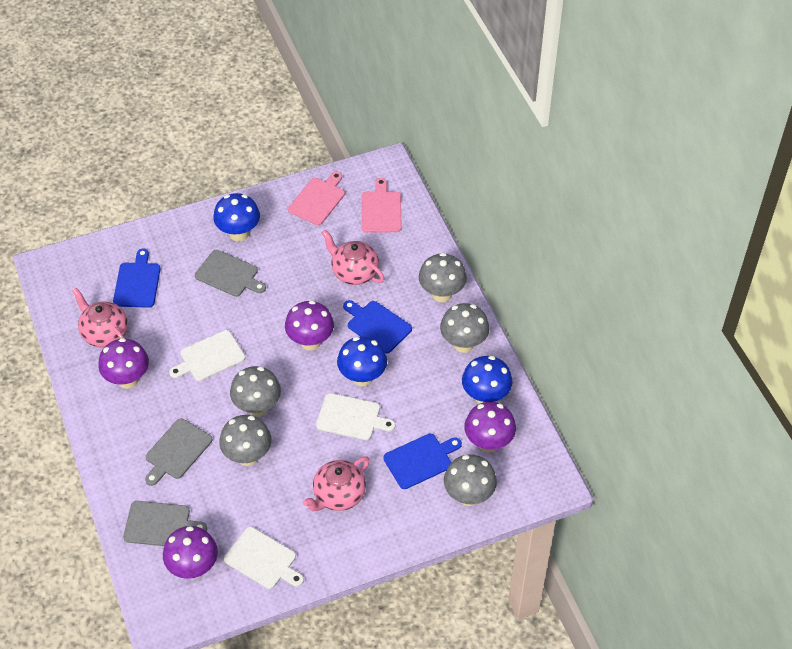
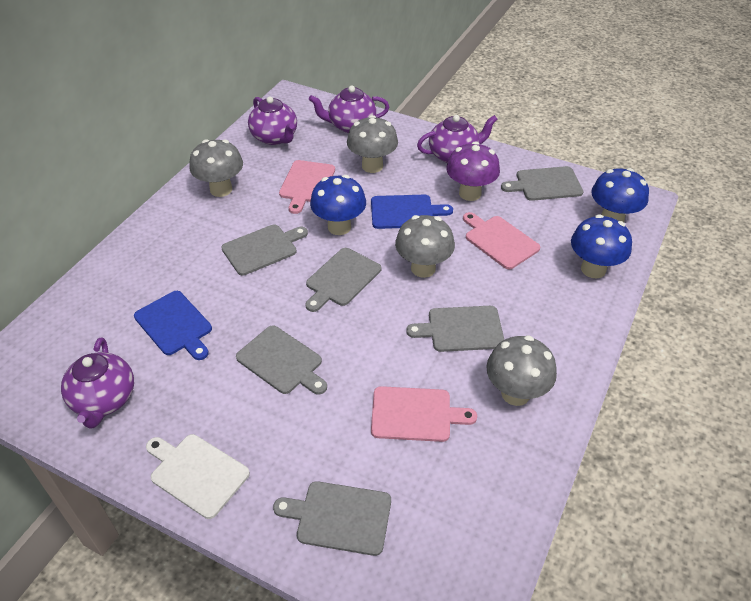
blue cutting board: [113,248,161,308] [343,300,412,353] [383,434,462,489] = 3 -> [134,291,212,360] [371,195,453,229] = 2
grey cutting board: [123,501,207,546] [145,418,213,486] [195,250,266,297] = 3 -> [221,224,308,276] [236,325,327,395] [273,481,391,556] [306,248,381,312] [406,306,504,352] [501,166,584,201] = 6
grey mushroom: [219,415,271,466] [230,366,281,417] [419,253,467,302] [440,303,489,353] [444,454,497,506] = 5 -> [189,139,243,197] [347,115,398,173] [395,215,455,278] [486,335,557,406] = 4
pink cutting board: [288,172,345,225] [362,178,402,233] = 2 -> [279,160,335,214] [371,386,477,442] [463,212,540,269] = 3
pink teapot: [72,288,128,347] [303,456,370,511] [322,230,384,285] = 3 -> none = 0
purple mushroom: [98,338,149,389] [163,526,218,579] [285,300,334,350] [464,402,516,453] = 4 -> [446,142,500,201] = 1
purple teapot: none = 0 -> [61,337,134,429] [248,96,297,145] [309,85,389,133] [417,115,498,163] = 4
white cutting board: [169,330,245,381] [224,527,304,589] [316,393,395,440] = 3 -> [146,434,250,519] = 1

